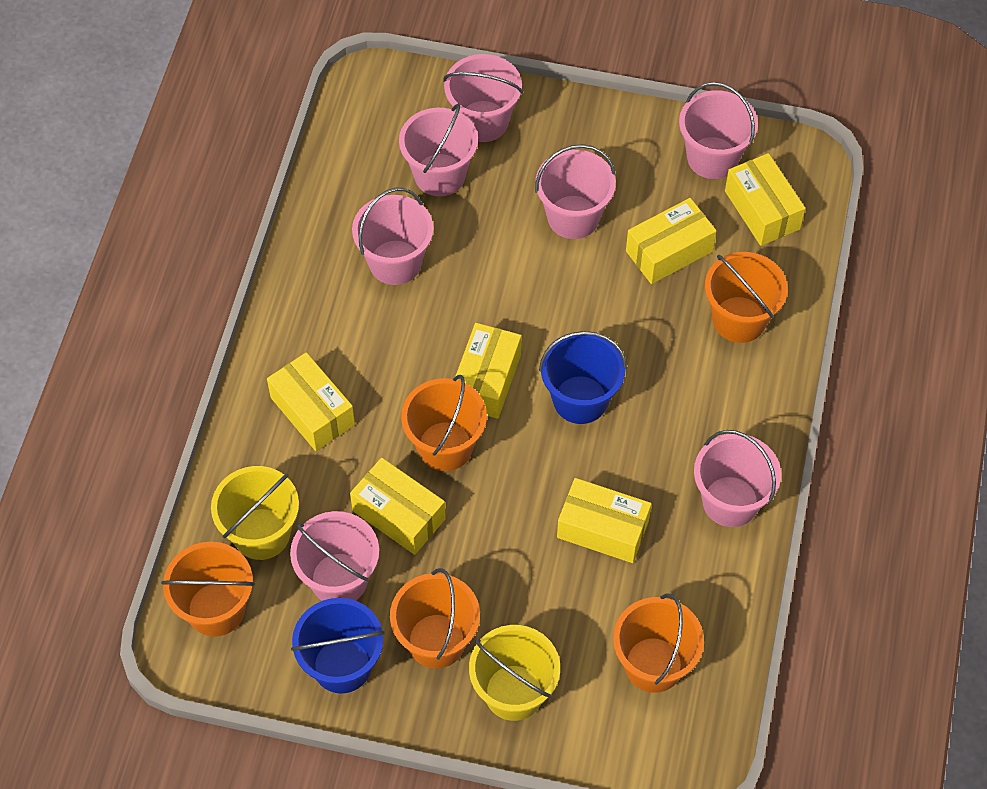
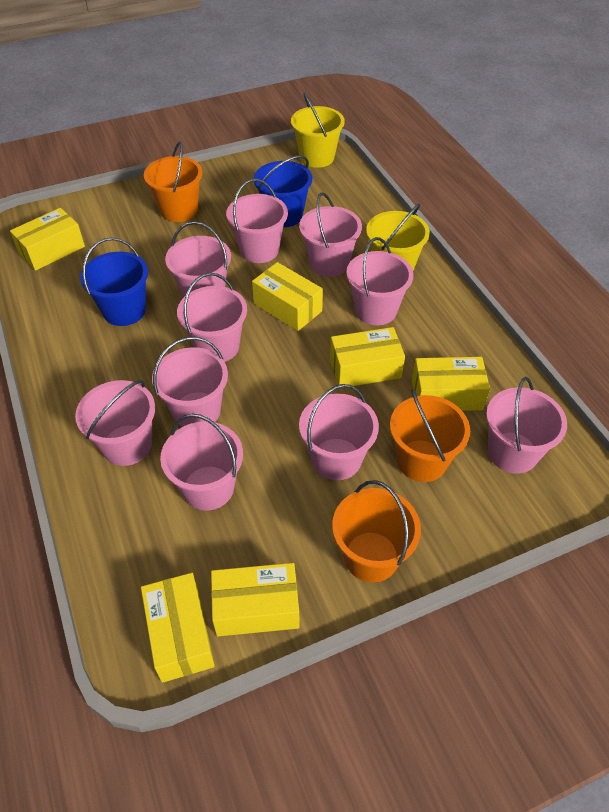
orange bucket: [161,542,255,637] [390,568,480,668] [401,375,487,471] [613,594,704,693] [705,252,788,343] = 5 -> [144,141,202,222] [332,480,421,582] [390,389,470,482] = 3
pink bucket: [290,511,379,601] [352,188,434,285] [399,103,478,196] [443,54,523,142] [535,144,616,239] [679,82,758,179] [694,430,781,527] = 7 -> [75,380,155,466] [152,337,228,427] [160,414,243,511] [165,221,231,298] [177,273,247,362] [226,179,288,263] [299,193,362,277] [299,384,379,480] [346,237,413,325] [486,377,567,474] = 10

